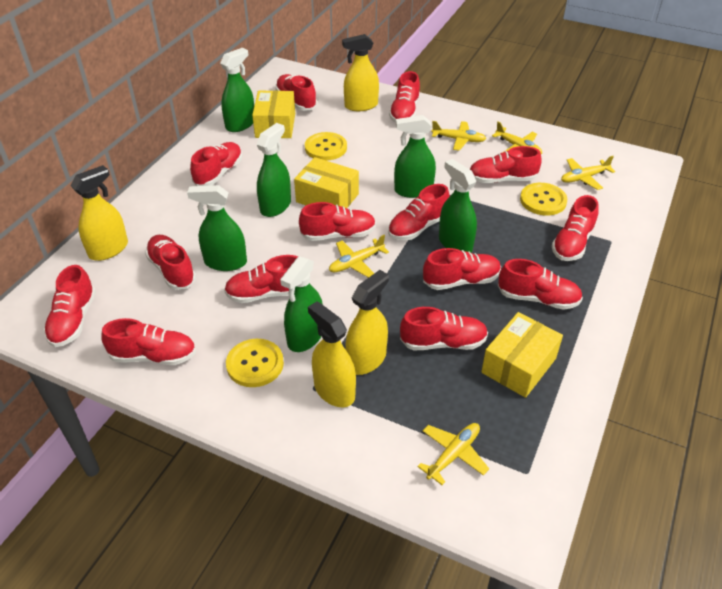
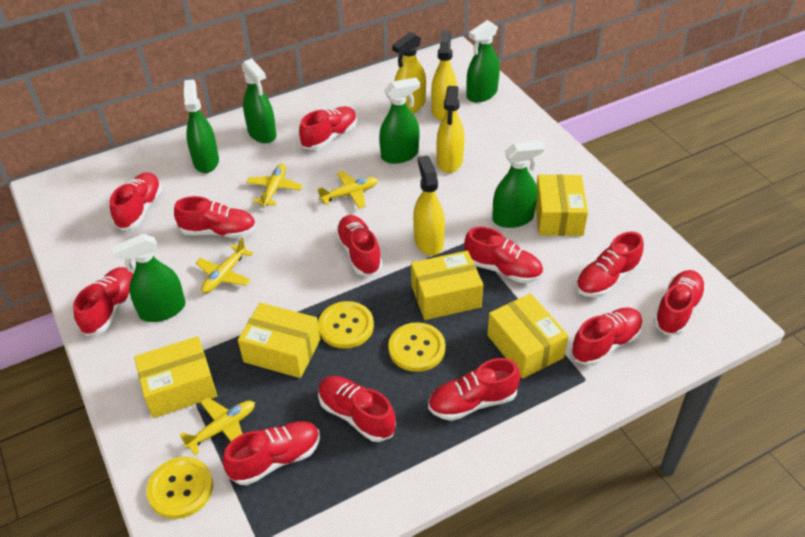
red shoe: [44,265,96,347] [101,318,196,365] [145,235,196,290] [190,142,242,186] [224,255,298,303] [275,74,317,111] [299,202,376,241] [388,184,450,240] [389,71,420,122] [400,307,488,350] [423,248,501,290] [470,146,541,183] [498,259,583,310] [552,195,599,261] = 14 -> [73,267,133,336] [110,172,162,230] [174,196,256,238] [223,421,320,485] [299,107,357,150] [318,376,396,442] [335,215,383,276] [428,358,520,421] [464,226,543,283] [571,307,643,366] [576,231,644,298] [653,270,706,335] = 12
yellow box: [252,90,295,138] [294,157,359,208] [481,312,563,398] = 3 -> [134,336,217,418] [238,303,320,378] [411,251,483,320] [487,293,568,378] [536,174,588,236] = 5
yellow plane: [329,235,389,278] [417,423,489,485] [431,121,486,151] [492,121,542,154] [561,156,615,190] = 5 -> [180,397,255,455] [196,238,253,293] [246,164,303,207] [317,171,378,209] = 4

